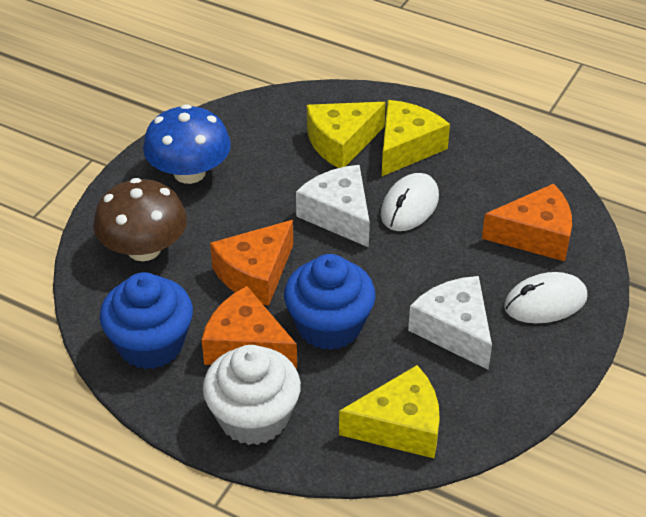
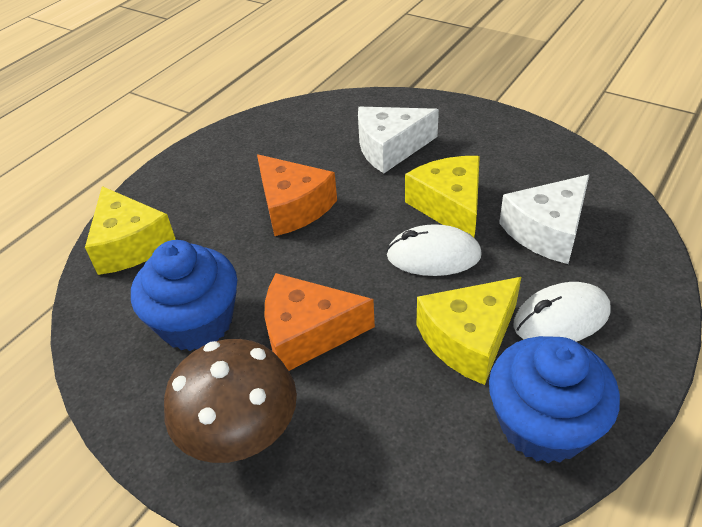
blue mushroom: [143,104,231,184] = 1 -> none = 0
orange cheese: [202,286,297,369] [210,220,293,306] [482,184,572,261] = 3 -> [257,154,337,236] [265,273,375,371] = 2
white cupcake: [203,345,301,445] = 1 -> none = 0

